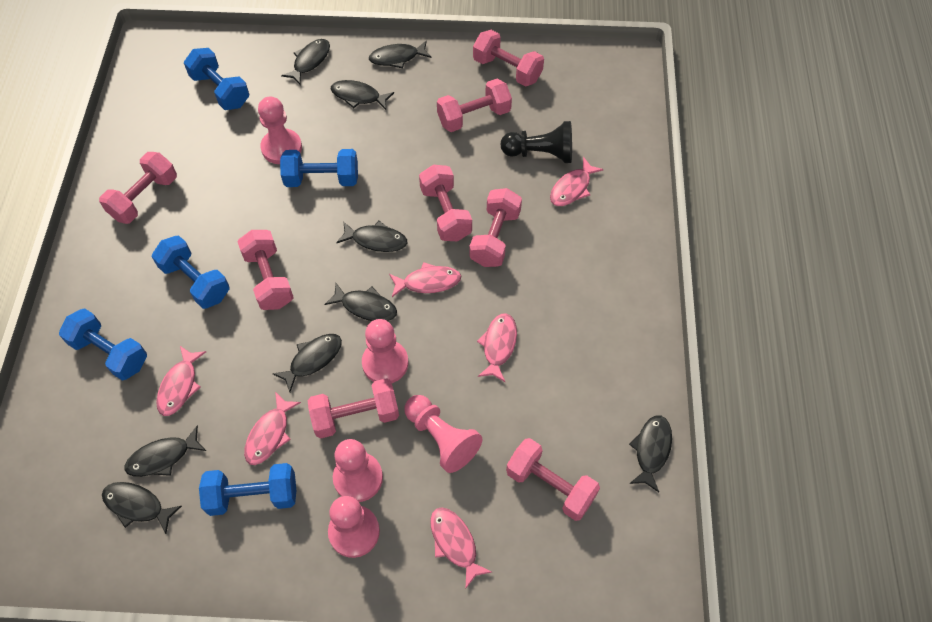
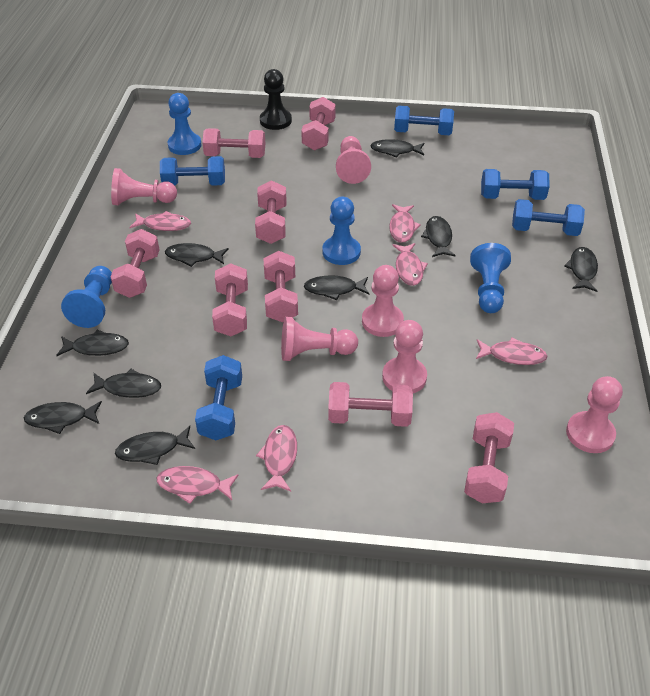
blue pawn: none = 0 -> [61,266,112,328] [168,93,201,155] [323,197,361,265] [470,243,511,313] = 4
pink pawn: [258,97,302,164] [328,496,380,558] [333,439,383,502] [362,319,408,383] [404,395,482,473] = 5 -> [111,168,177,206] [281,317,358,361] [336,136,371,184] [362,265,404,337] [382,320,427,393] [566,376,623,453] = 6

